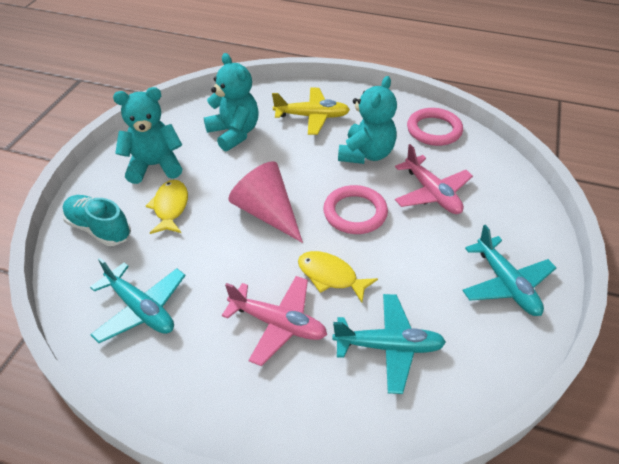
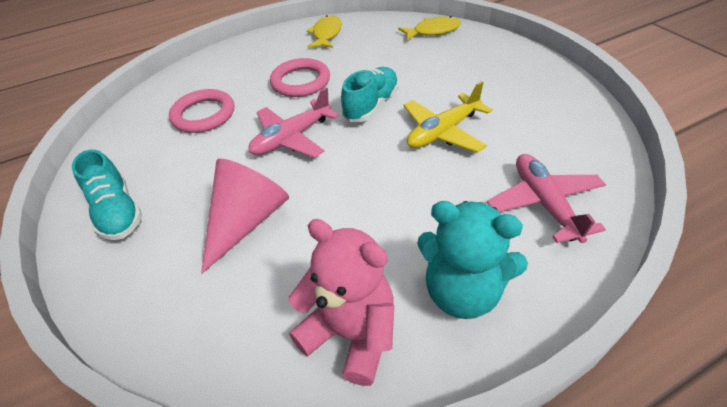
pink teddy bear: none = 0 -> [288,219,394,386] = 1
turquoise plane: [90,258,185,343] [332,294,446,394] [462,225,556,316] = 3 -> none = 0
turquoise shoe: [62,195,131,246] = 1 -> [72,150,142,240] [341,67,399,122] = 2
turquoise teddy bear: [113,87,182,184] [204,53,259,151] [338,76,397,164] = 3 -> [417,201,528,319] = 1

